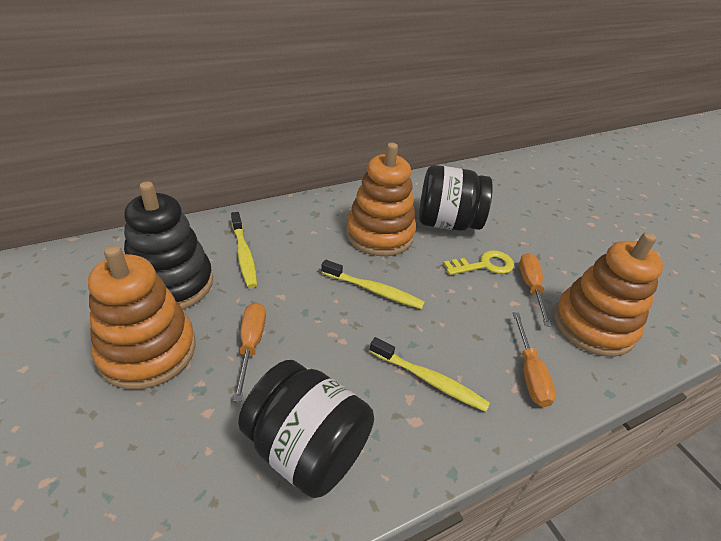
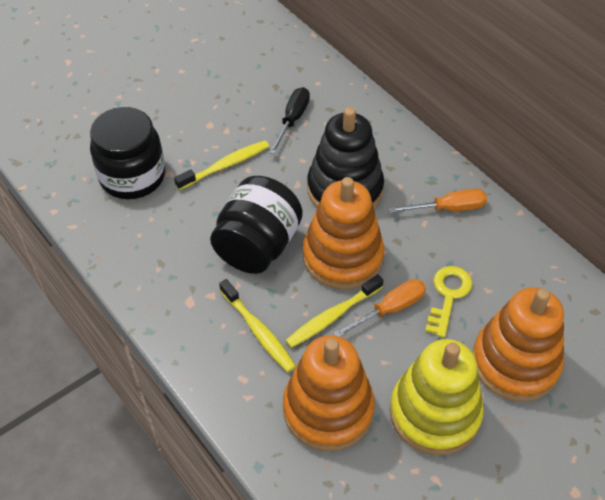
black screwdriver: none = 0 -> [269,87,310,154] = 1
orange screwdriver: [233,302,266,402] [513,312,556,407] [519,253,551,327] = 3 -> [334,279,426,337] [389,188,487,213] = 2
yellow stacking toy: none = 0 -> [390,339,484,455] = 1

